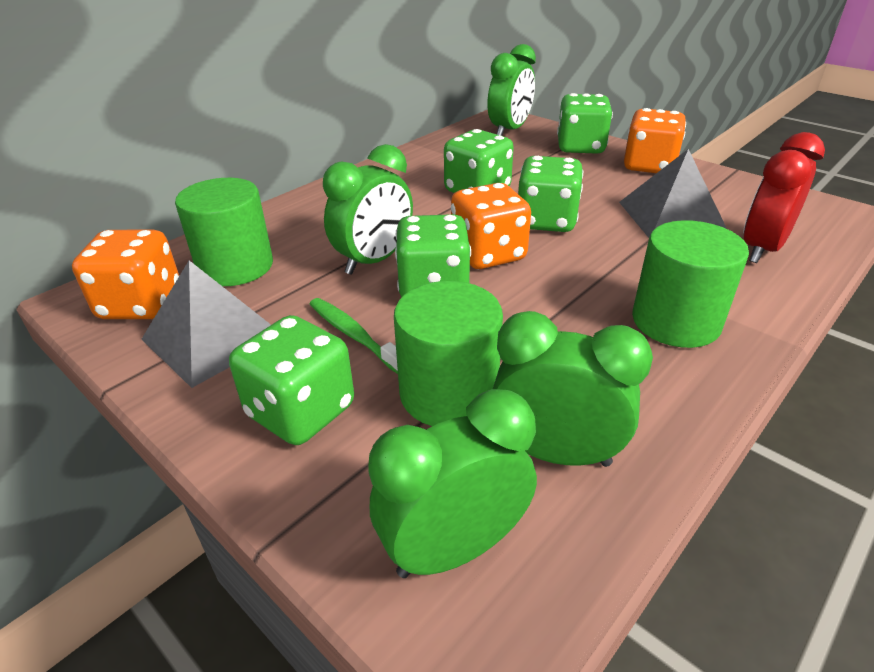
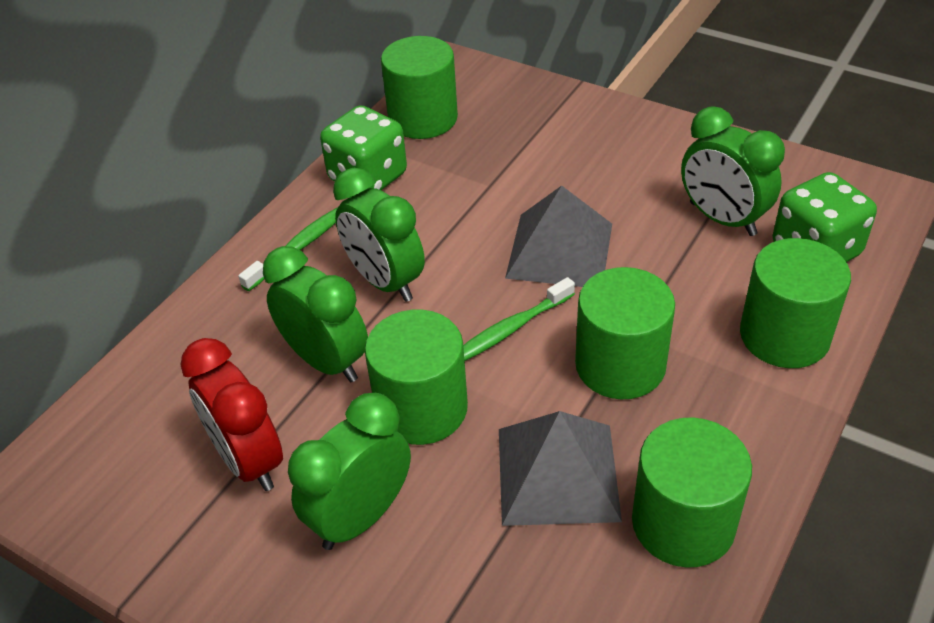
green cylinder: [175,178,273,286] [394,281,503,426] [632,220,749,348] = 3 -> [365,310,468,445] [381,36,458,139] [575,267,675,399] [632,417,752,568] [740,238,851,368] = 5
green dice: [229,315,354,445] [395,214,471,297] [444,129,514,193] [518,156,583,232] [557,93,613,154] = 5 -> [320,105,407,190] [773,172,877,262] = 2
green toothbrush: [310,298,398,374] = 1 -> [238,207,338,291] [463,277,575,361] = 2
orange dice: [72,230,179,319] [451,183,531,269] [624,108,686,173] = 3 -> none = 0

